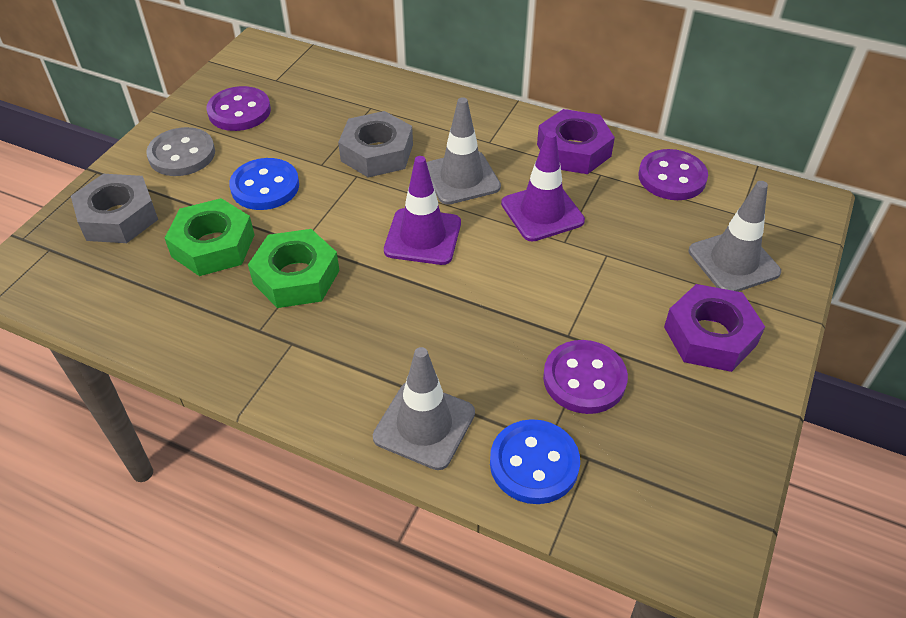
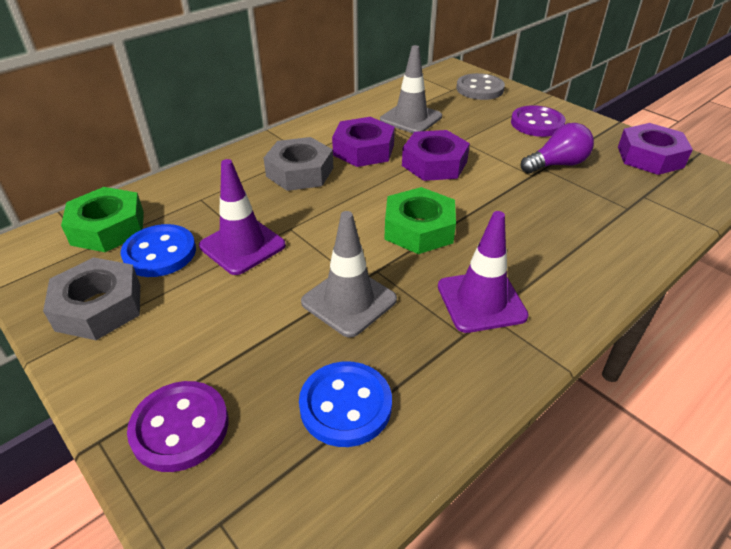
grey traffic cone: [373,347,475,470] [426,97,501,205] [689,181,781,292] = 3 -> [301,211,397,338] [380,45,442,133] = 2
purple button: [207,86,271,131] [543,340,628,414] [638,149,708,200] = 3 -> [127,381,229,472] [511,105,566,137] = 2
purple light bulb: none = 0 -> [520,123,594,174] = 1
purple nut: [537,109,615,174] [664,284,765,372] = 2 -> [332,117,395,167] [402,130,470,181] [618,123,693,175] = 3

